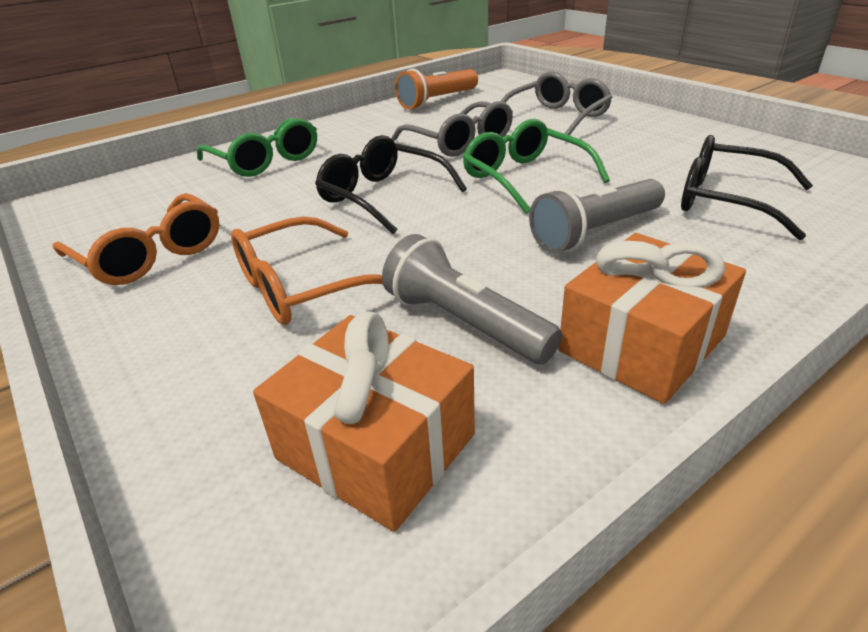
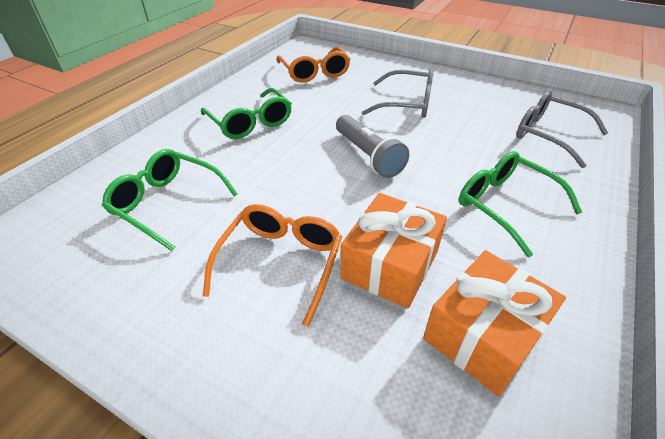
black glasses: [315,135,467,234] [681,135,813,240] = 2 -> none = 0
green glasses: [197,118,317,177] [463,119,610,214] = 2 -> [102,149,238,251] [201,88,292,139] [459,151,582,257] = 3
grey flashlight: [382,234,562,364] [529,179,665,253] = 2 -> [336,115,409,178] = 1
orange flashlight: [395,69,478,109] = 1 -> none = 0

